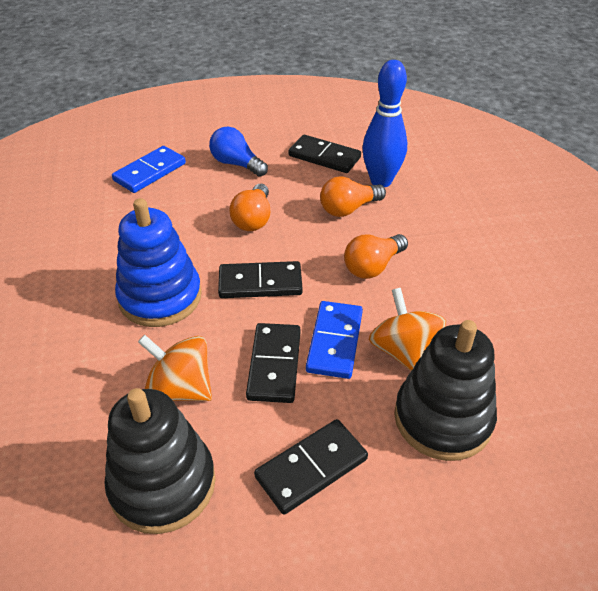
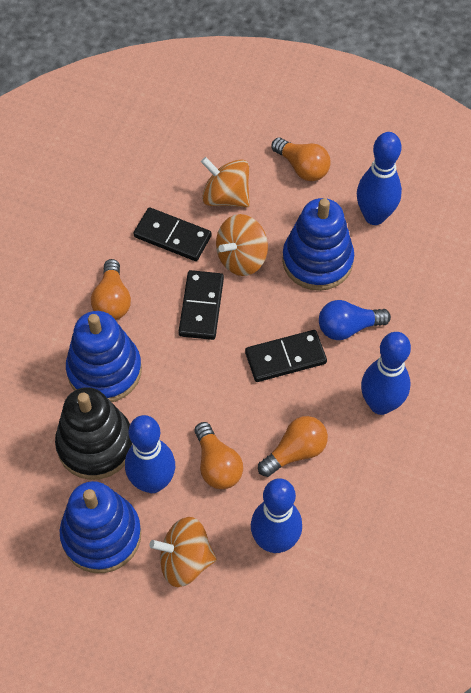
black domino: [218,261,303,298] [246,323,301,403] [254,419,368,515] [288,135,361,173] = 4 -> [133,207,212,261] [178,270,224,340] [245,330,327,382] = 3
black stacking toy: [104,388,216,534] [394,320,497,461] = 2 -> [55,387,133,480] = 1
blue bowling pin: [362,60,407,187] = 1 -> [125,415,175,493] [251,478,302,553] [357,132,402,225] [361,332,411,415] = 4
blue domino: [112,146,186,193] [306,301,363,379] = 2 -> none = 0
blue stacking toy: [115,198,202,327] = 1 -> [60,481,141,573] [66,311,142,402] [282,198,354,291] = 3
orange light bulb: [229,184,270,231] [320,176,386,217] [344,234,408,279] = 3 -> [91,259,131,320] [194,422,243,489] [258,416,328,477] [272,138,330,181] = 4
orange spinning top: [138,335,212,401] [369,288,446,371] = 2 -> [149,517,217,587] [201,157,250,207] [216,214,268,276] = 3

